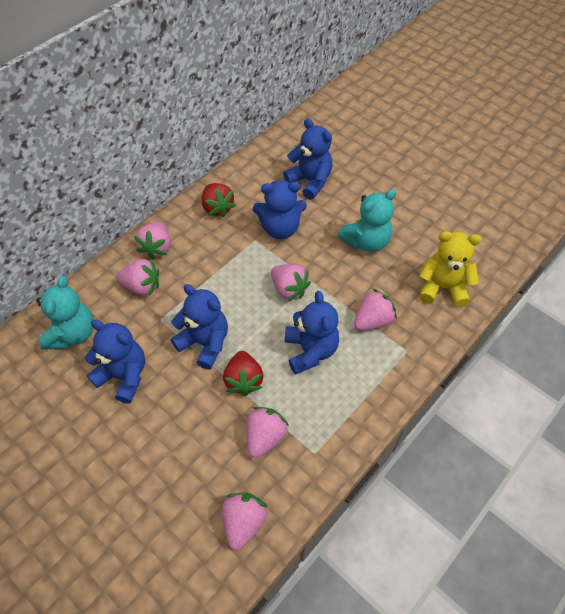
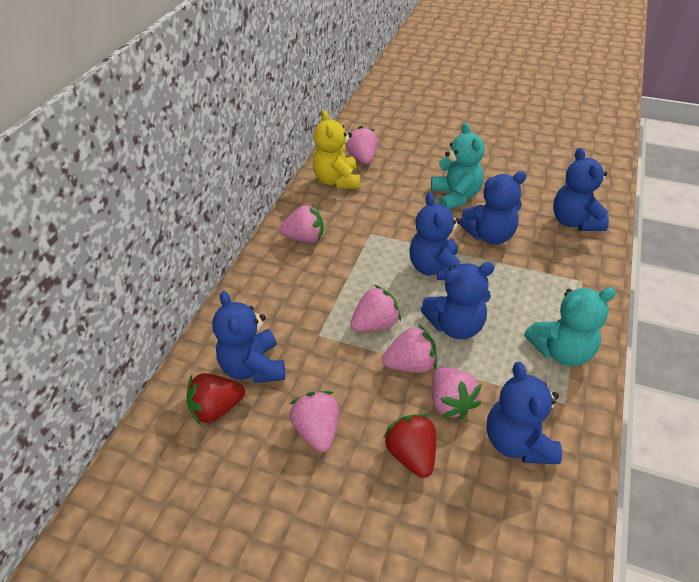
blue teddy bear: [85,319,145,404] [171,284,228,369] [253,180,307,239] [283,118,333,200] [285,291,339,375] = 5 -> [212,291,285,383] [409,193,461,280] [421,262,494,339] [459,171,527,245] [487,362,562,464] [553,148,609,231] = 6

